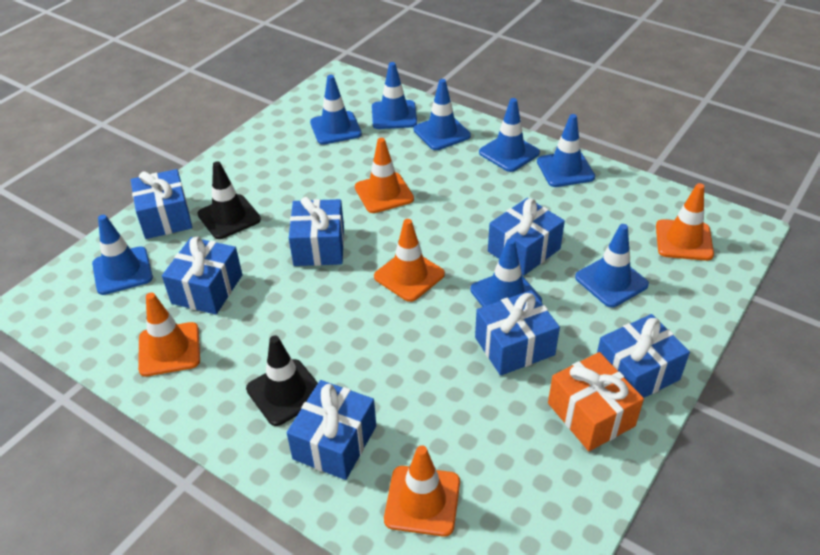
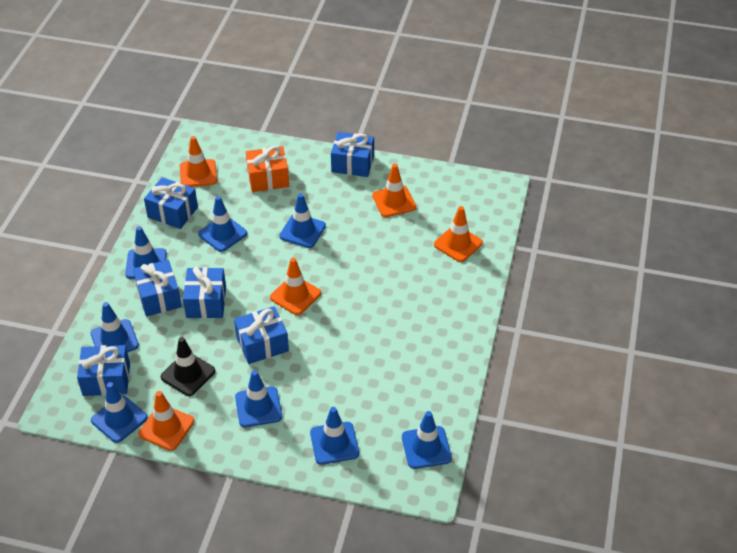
black traffic cone: [197,161,261,239] [246,335,318,426] = 2 -> [161,337,215,396] = 1
blue gift: [131,169,192,239] [162,236,242,315] [287,380,376,480] [289,197,344,266] [475,290,560,376] [488,198,565,276] [597,314,690,398] = 7 -> [77,345,130,396] [133,260,182,317] [144,177,198,229] [183,267,226,318] [234,306,289,364] [331,132,374,177] = 6

